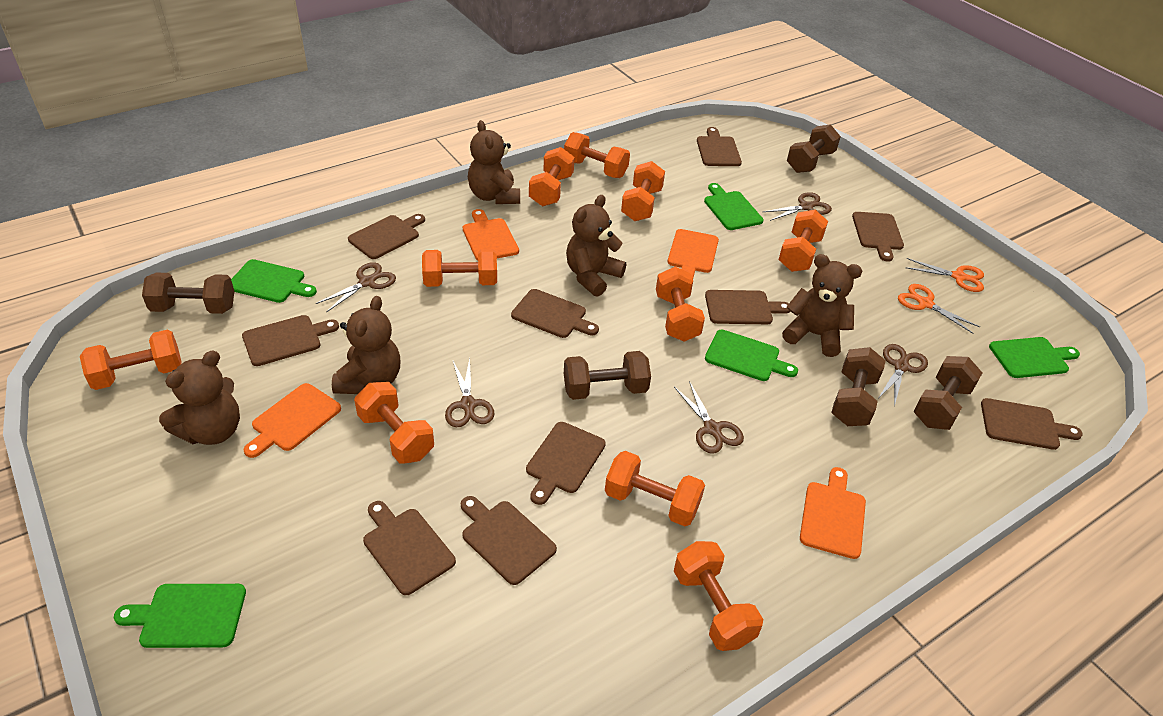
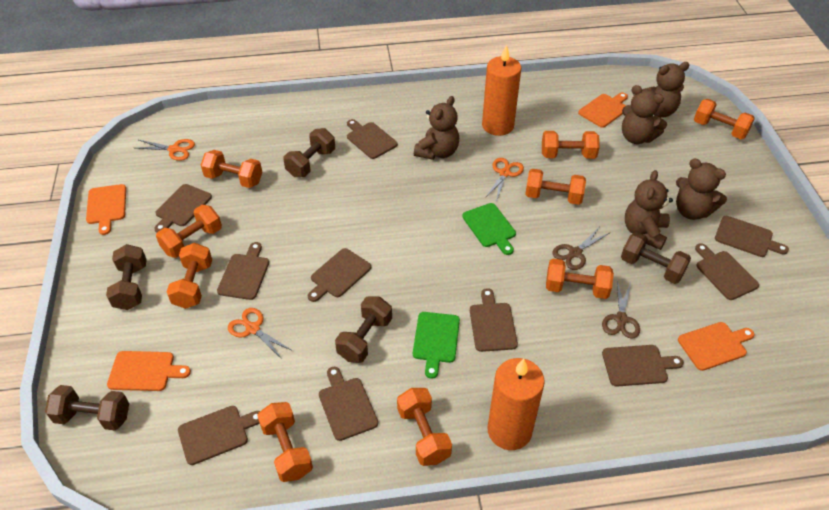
brown scissors: [316,262,396,313] [445,358,494,427] [674,381,744,454] [763,192,832,221] [879,344,928,407] = 5 -> [552,228,609,270] [602,280,640,339] = 2
green cutting board: [114,584,246,648] [231,259,317,303] [704,183,764,230] [705,330,798,381] [989,337,1080,378] = 5 -> [413,312,460,379] [462,203,516,255] = 2
orange candle: none = 0 -> [482,44,521,136] [487,358,545,450] = 2
orange dumbbell: [80,330,182,390] [354,382,434,464] [422,249,497,287] [529,147,575,206] [564,132,630,178] [605,451,705,526] [621,161,665,221] [656,267,705,342] [674,541,763,651] [778,210,828,272] = 10 -> [156,205,222,258] [167,243,212,309] [201,150,262,188] [257,402,313,482] [397,388,452,466] [525,169,586,205] [542,131,600,159] [546,259,614,299] [694,99,755,139] = 9
orange scissors: [898,284,980,334] [905,258,984,292] = 2 -> [137,139,195,161] [228,308,293,359] [485,158,524,202] = 3

